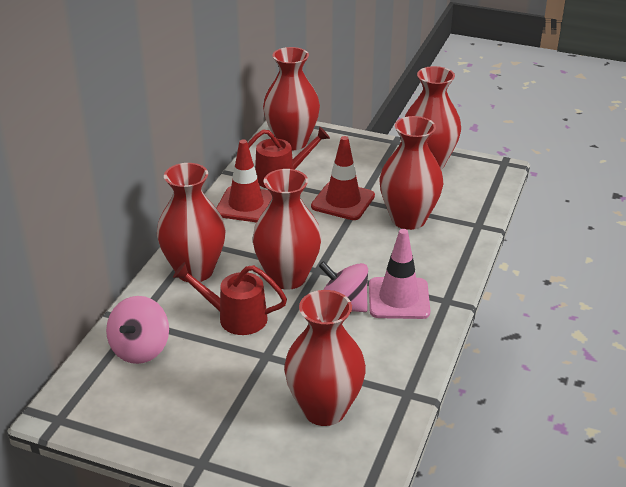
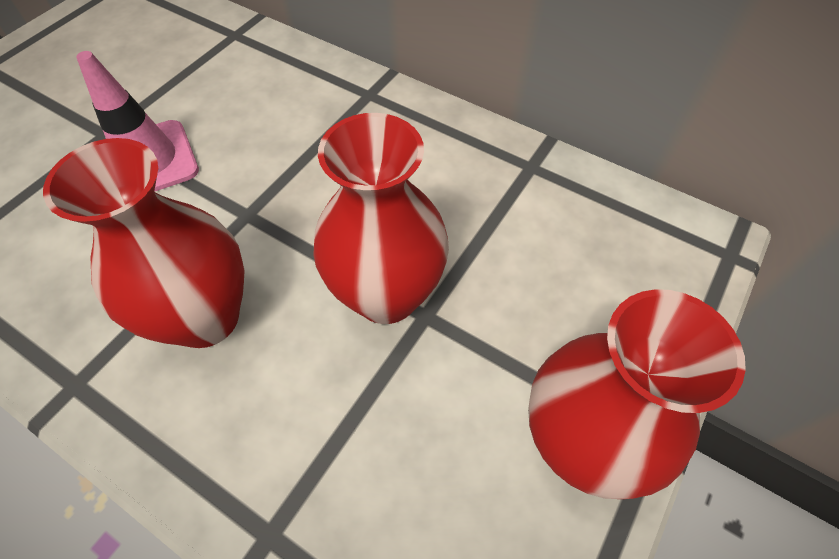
pink spinning top: [106,296,169,364] [319,261,368,312] = 2 -> none = 0
red traffic cone: [216,139,272,223] [311,136,375,220] = 2 -> none = 0
red vase: [157,163,226,282] [252,169,322,290] [263,47,320,150] [284,290,366,426] [380,116,443,230] [405,66,461,170] = 6 -> [43,138,245,348] [313,113,449,324] [528,289,746,499] = 3
red watering can: [173,262,287,335] [248,127,330,188] = 2 -> none = 0

